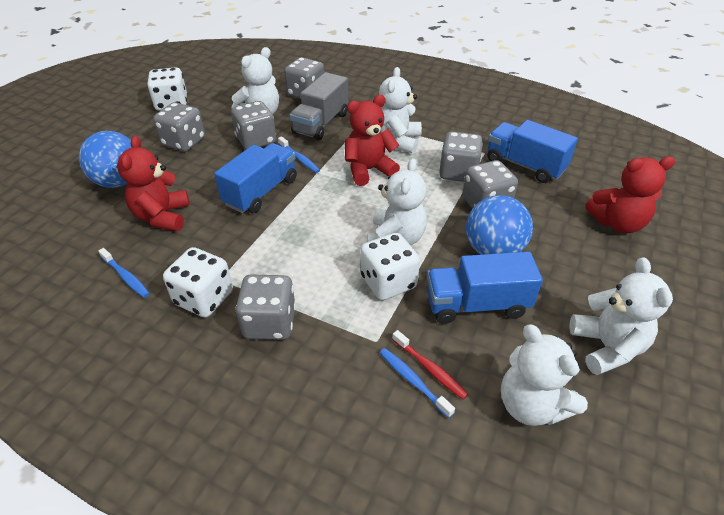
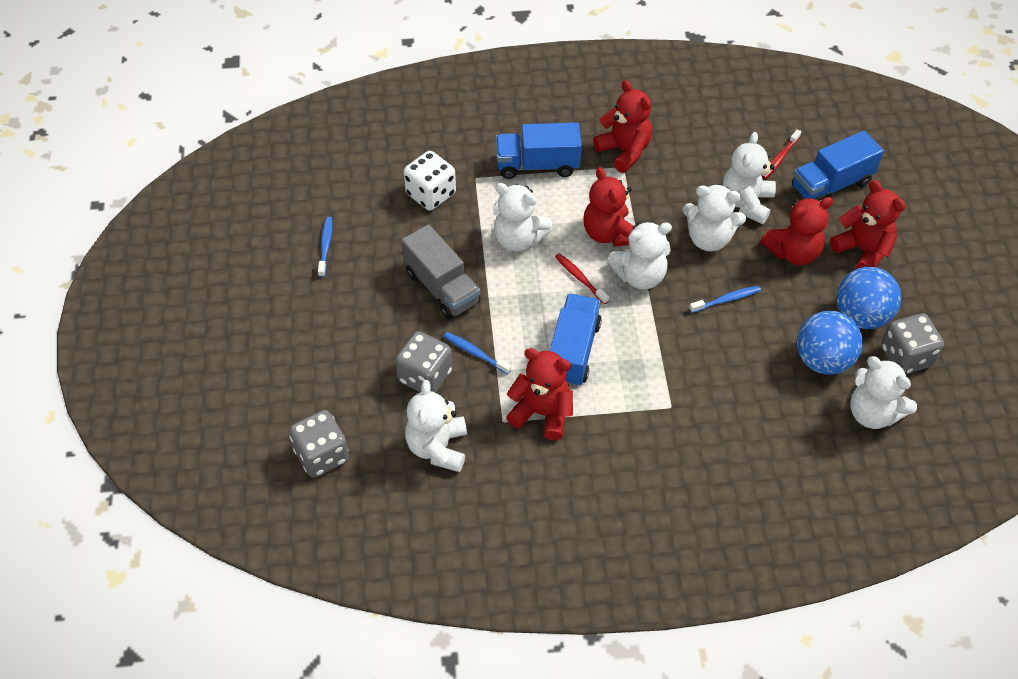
grey dice: [153,102,205,152] [231,101,276,149] [235,274,296,340] [284,57,324,99] [439,131,483,182] [462,160,518,209] = 6 -> [289,410,349,478] [395,331,452,393] [881,313,944,374] = 3
red teddy bear: [117,136,190,231] [345,95,400,186] [585,156,675,233] = 3 -> [506,348,573,440] [583,167,633,247] [593,80,652,173] [761,197,833,265] [830,180,906,269] = 5
red toothbrush: [392,330,468,399] = 1 -> [555,253,609,304] [762,129,801,179] = 2
white dice: [147,67,187,111] [163,247,233,317] [360,233,420,300] = 3 -> [403,151,456,211] = 1
white teddy bear: [232,47,279,114] [367,158,427,245] [379,67,422,154] [501,324,588,426] [569,257,673,375] = 5 -> [405,380,467,472] [493,183,553,251] [607,222,672,289] [682,185,746,251] [723,132,776,224] [850,356,917,429] = 6

